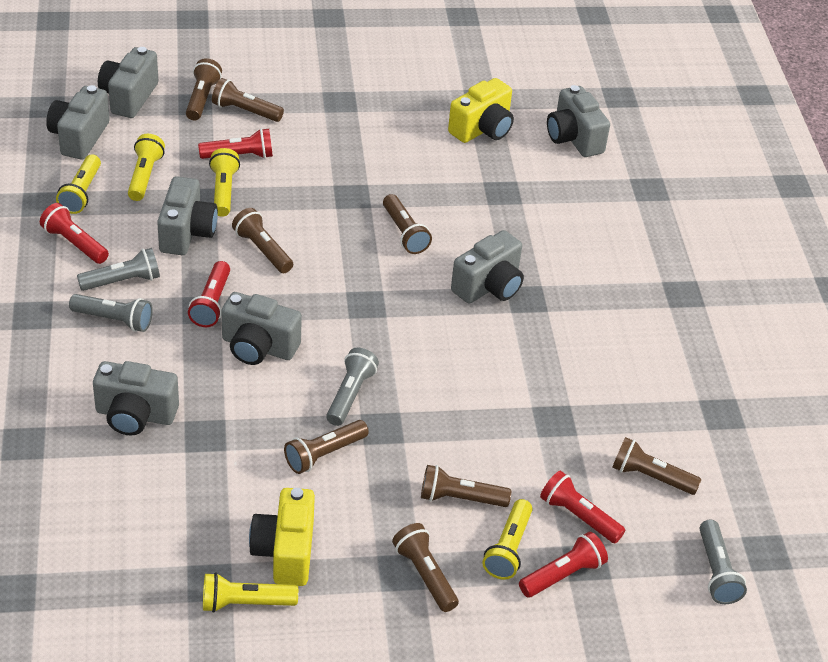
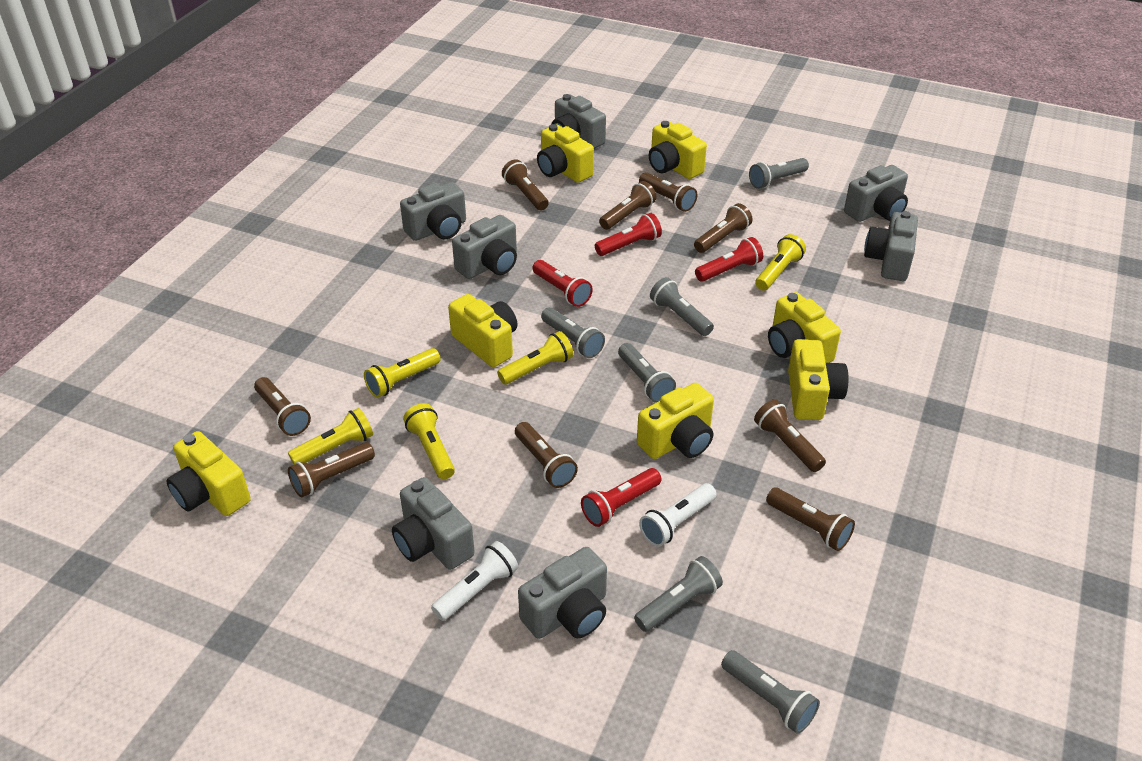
brown flashlight: [186,58,222,120] [212,78,284,122] [232,208,293,273] [284,420,369,474] [383,194,432,254] [392,523,459,612] [421,465,511,507] [612,437,702,495] = 8 -> [254,377,311,436] [288,442,375,497] [502,159,549,211] [515,422,578,488] [599,181,656,230] [639,172,697,212] [694,203,753,253] [754,399,826,472] [766,488,855,551] = 9
grey flashlight: [69,294,153,332] [77,248,160,291] [326,348,379,426] [699,520,747,604] = 4 -> [541,307,605,358] [618,343,676,403] [634,556,723,632] [650,277,714,336] [721,650,820,734] [749,158,809,189] = 6
red flashlight: [40,203,109,264] [188,261,230,327] [198,128,273,159] [519,532,608,597] [540,471,625,543] = 5 -> [532,260,593,307] [581,468,661,527] [595,213,662,256] [695,237,763,282] = 4
white flashlight: none = 0 -> [431,541,518,621] [639,483,716,547] = 2
yellow camera: [249,488,315,586] [448,78,514,143] = 2 -> [166,431,251,516] [448,294,517,367] [537,124,594,183] [637,383,714,459] [649,121,707,179] [768,292,841,363] [788,339,848,420] = 7

